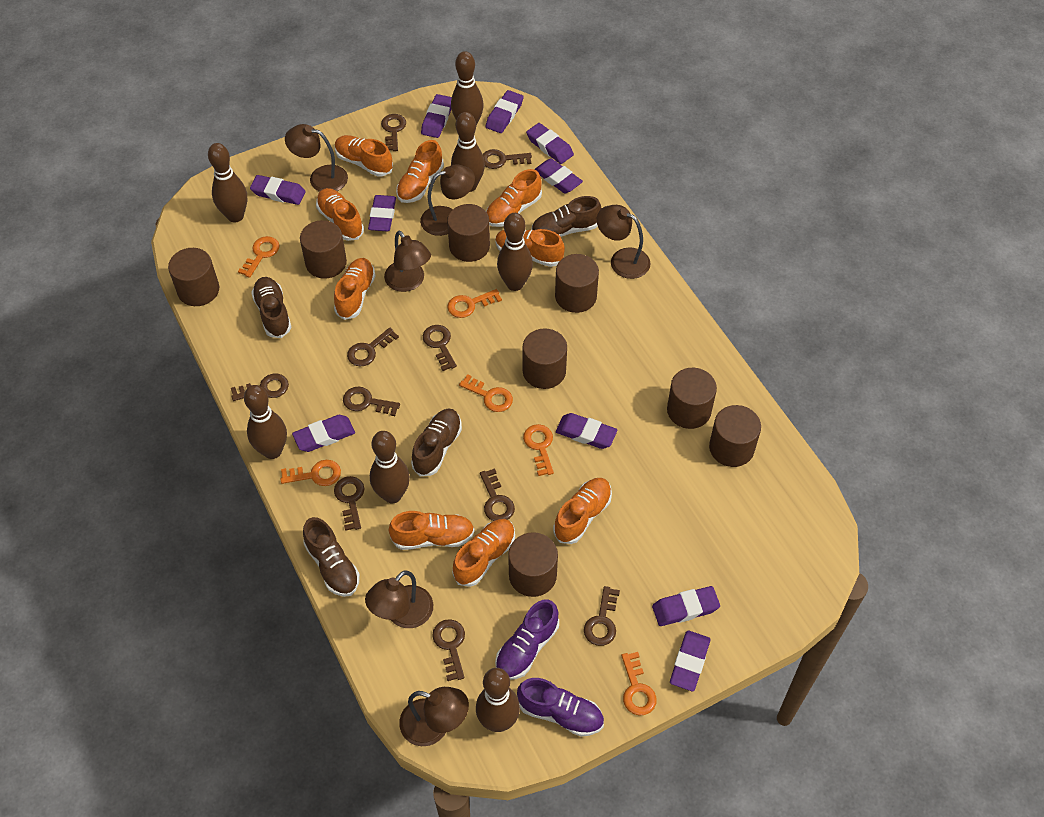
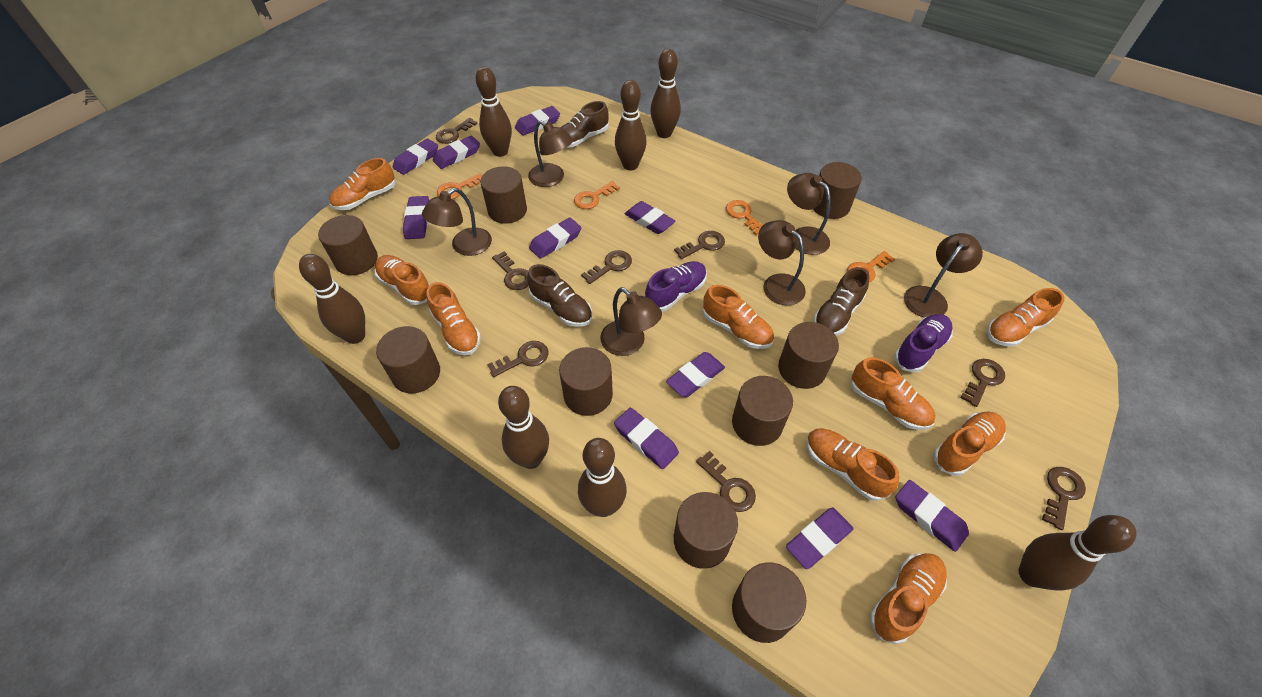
brown cylinder: [168,248,219,306] [300,220,347,279] [447,204,490,262] [508,532,558,597] [523,328,567,389] [555,254,599,313] [667,368,717,429] [709,405,761,467] = 8 -> [318,215,378,275] [376,326,440,393] [480,166,527,224] [559,347,613,416] [674,492,738,569] [732,376,793,446] [732,562,806,643] [778,322,839,389] [813,162,862,219] = 9
brown key: [231,374,289,401] [334,476,365,531] [343,386,400,416] [347,327,399,367] [381,114,406,151] [423,325,457,371] [432,619,465,681] [480,468,515,521] [482,149,532,169] [584,586,620,646] = 10 -> [436,118,477,144] [487,341,549,377] [492,251,529,290] [581,250,632,284] [674,231,725,259] [696,451,756,512] [961,359,1005,407] [1042,467,1086,530] = 8
brown shoe: [251,277,291,338] [303,517,360,597] [411,409,462,476] [531,196,602,237] = 4 -> [527,264,592,327] [561,101,609,148] [814,267,870,336] = 3
orange key: [238,236,280,278] [280,460,341,486] [447,289,502,318] [459,374,513,412] [523,424,554,476] [621,652,657,716] = 6 -> [437,173,482,199] [574,181,620,209] [726,200,763,235] [847,251,895,282] = 4

